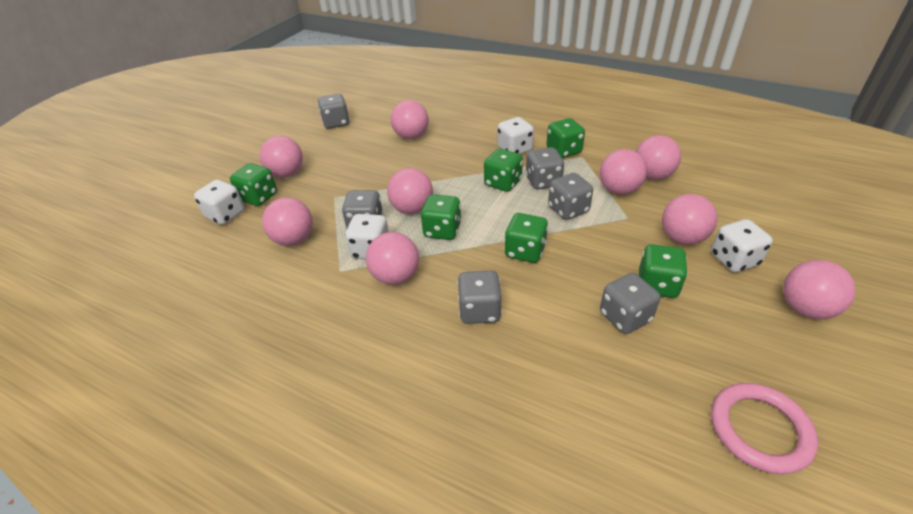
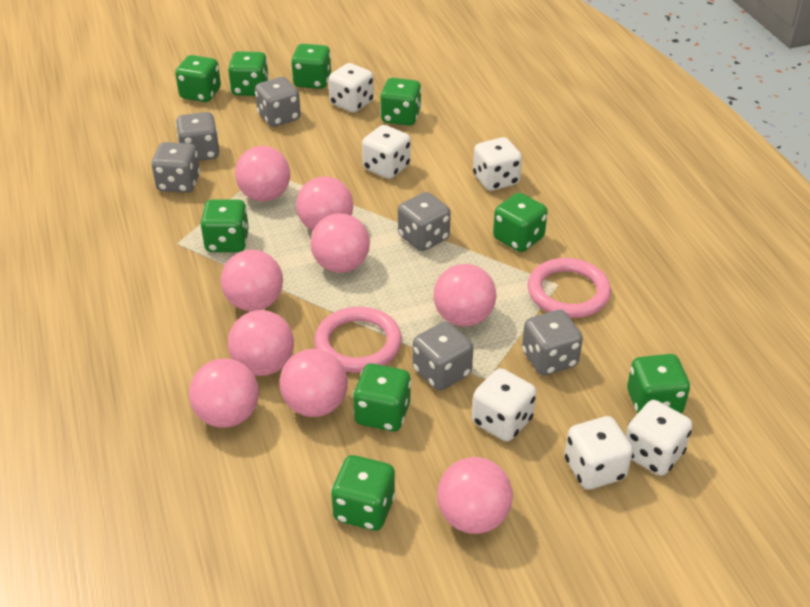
green dice: [230,163,277,206] [421,194,462,240] [484,149,523,192] [504,213,548,263] [547,118,585,158] [639,244,688,298] = 6 -> [175,55,221,102] [201,199,249,252] [228,51,269,96] [291,44,331,89] [331,455,396,531] [353,363,411,431] [380,78,422,126] [493,193,548,252] [627,354,690,414] = 9
pink ring: [711,383,818,474] = 1 -> [314,307,402,373] [528,258,611,318] = 2
white dice: [194,180,245,225] [345,214,389,259] [497,117,534,154] [711,219,773,272] = 4 -> [328,63,374,113] [362,125,411,179] [472,368,536,441] [473,137,522,191] [565,416,633,490] [626,400,692,476] = 6

